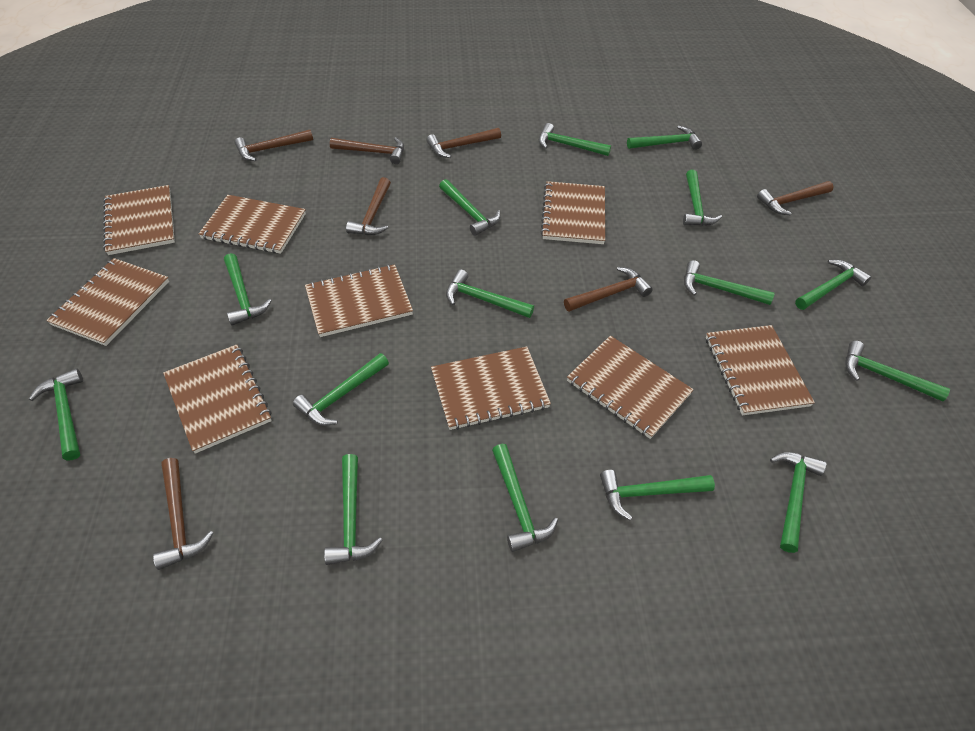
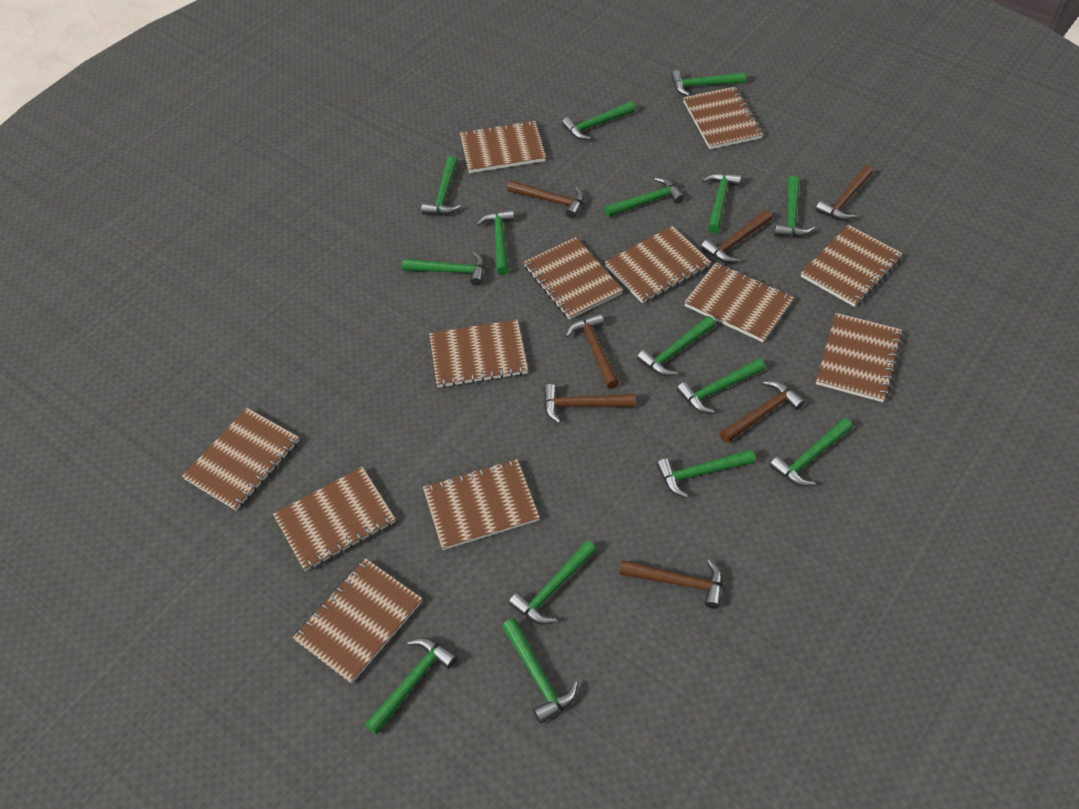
brown notebook: [46,258,169,346] [103,185,175,255] [163,344,272,454] [199,195,306,254] [305,264,413,337] [431,346,551,430] [541,181,605,244] [567,336,694,439] [706,325,815,415] = 9 -> [182,408,299,511] [273,467,395,571] [293,558,422,684] [423,459,540,550] [429,320,528,388] [460,120,546,173] [524,237,623,320] [605,226,711,303] [683,87,763,149] [684,262,794,342] [801,225,903,307] [816,313,903,402] = 12

